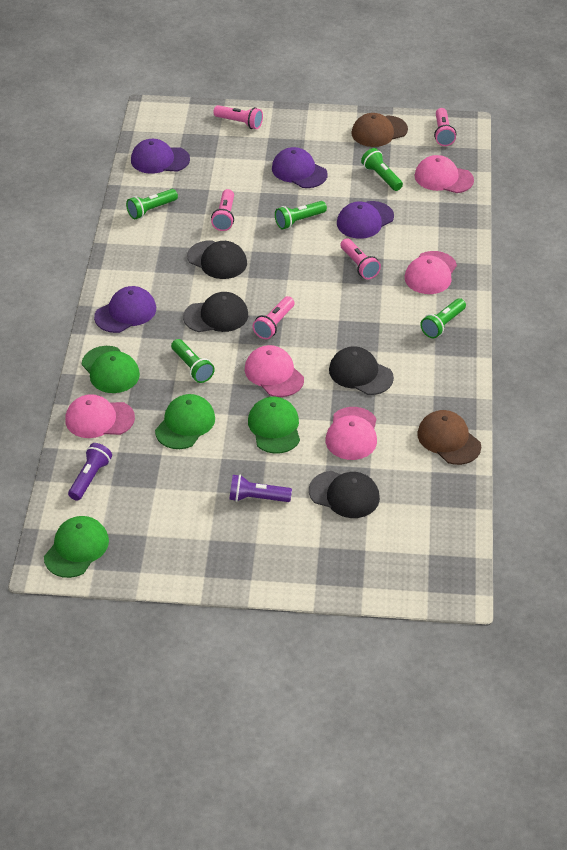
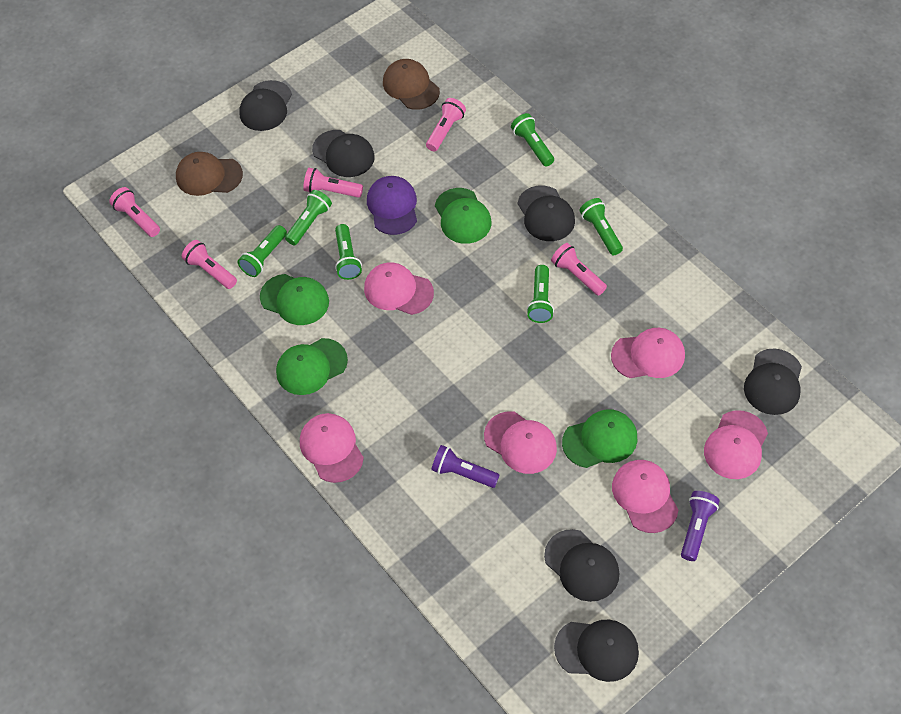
black cap: [183,292,248,332] [187,240,247,279] [309,471,380,518] [329,346,394,395] = 4 -> [239,80,292,131] [312,130,375,177] [518,186,575,241] [544,529,619,602] [554,620,639,682] [744,349,802,415] = 6
green flashlight: [126,189,178,219] [171,339,215,383] [275,201,327,229] [361,148,403,191] [420,298,466,338] = 5 -> [238,225,287,277] [285,190,332,245] [335,224,362,280] [511,113,554,167] [527,265,554,323] [579,198,623,255] = 6
pink cap: [65,394,135,438] [245,345,304,397] [326,407,377,460] [405,251,457,294] [415,155,474,193] = 5 -> [300,413,364,483] [364,262,434,315] [484,411,557,474] [611,328,685,378] [612,460,678,533] [704,410,768,479] = 6
purple cap: [94,286,156,333] [131,139,190,174] [272,147,327,188] [337,201,394,239] = 4 -> [367,176,417,235] = 1

